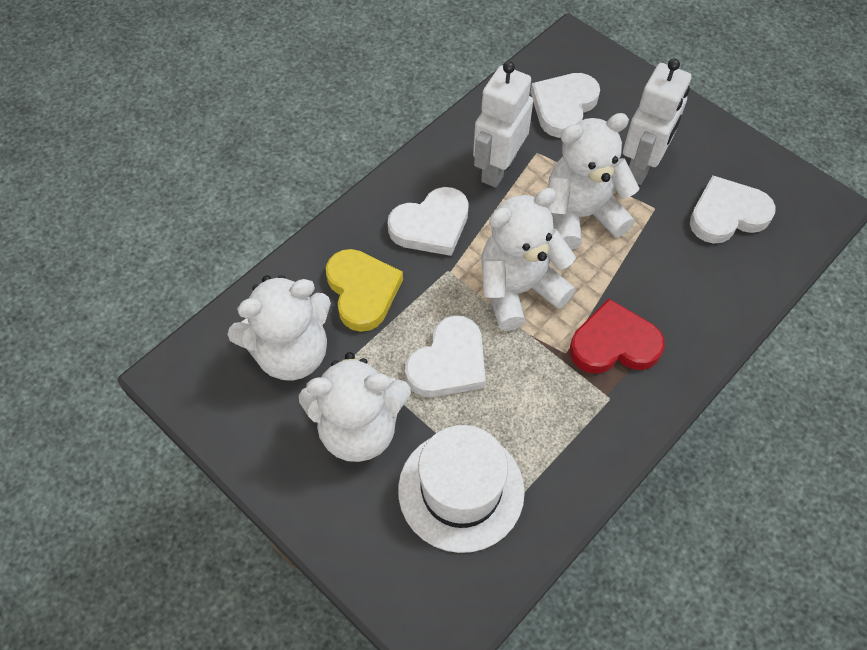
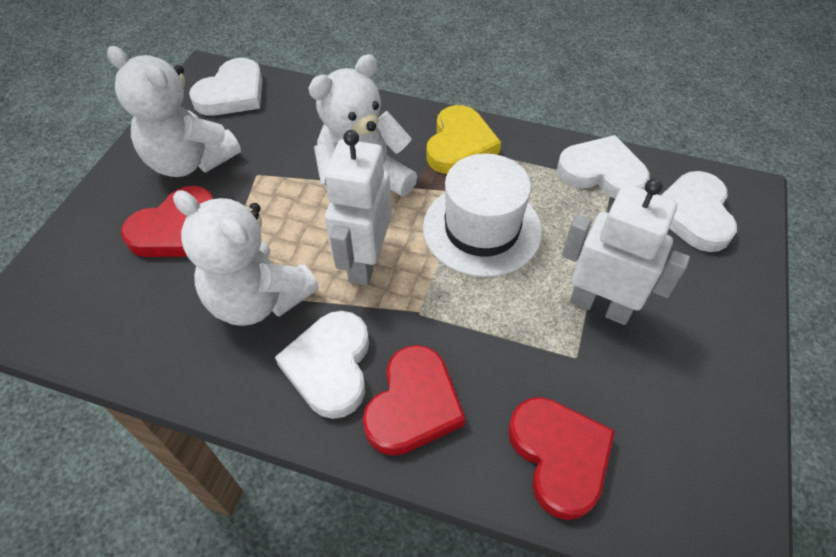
red heart: [570,299,665,374] = 1 -> [121,186,213,257] [363,345,466,456] [508,397,615,520] = 3
white teddy bear: [227,275,331,380] [299,352,411,462] [481,188,576,331] [547,113,640,250] = 4 -> [107,46,241,177] [173,190,319,326] [309,54,417,196] = 3

